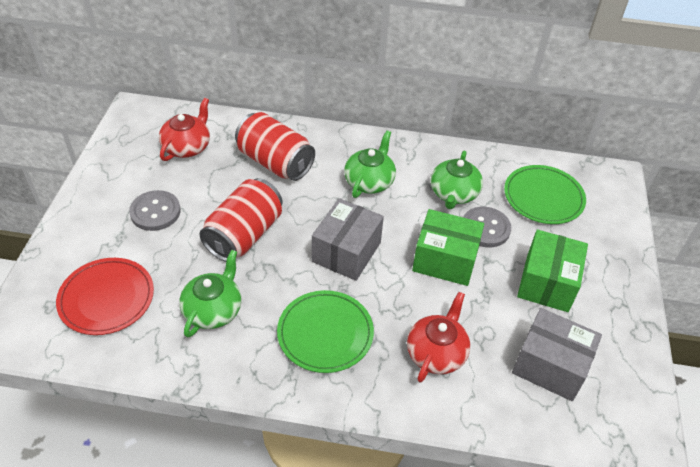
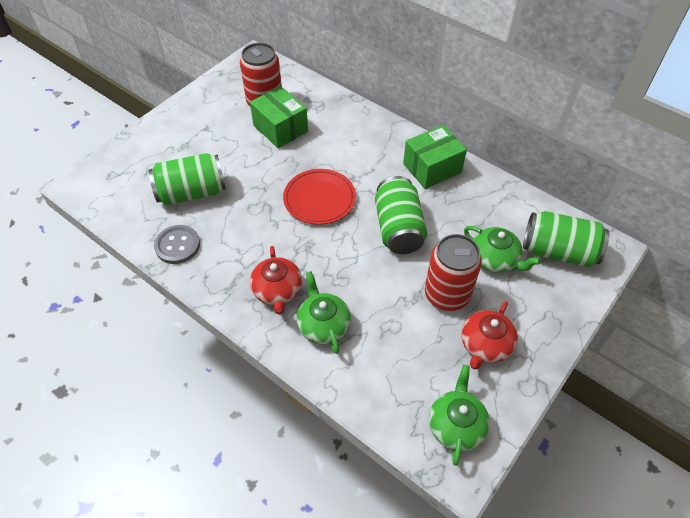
green can: none = 0 -> [149,153,226,205] [375,176,428,254] [523,211,609,267] = 3
green plate: [277,290,374,373] [504,165,586,224] = 2 -> none = 0
grey box: [312,198,384,281] [512,308,602,401] = 2 -> none = 0
grey button: [129,190,181,231] [463,207,511,247] = 2 -> [154,225,200,264] = 1

